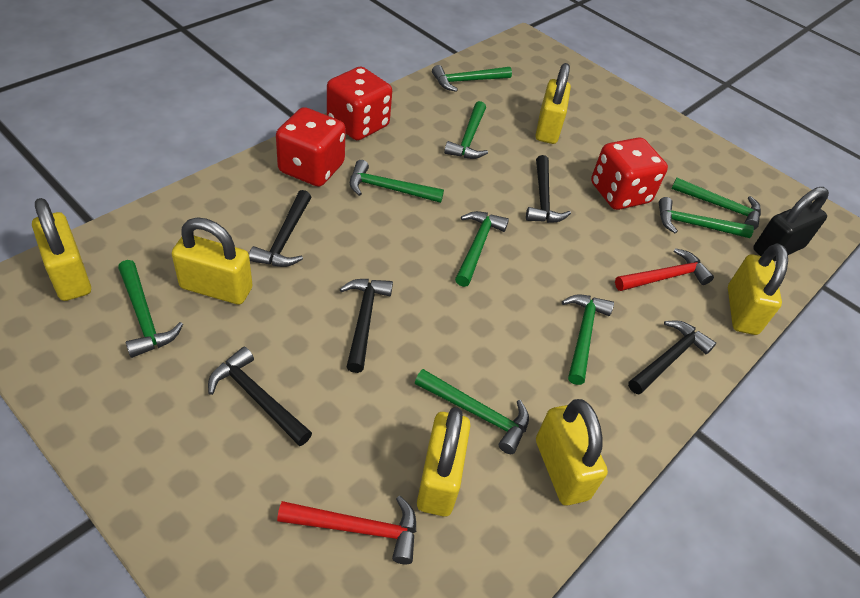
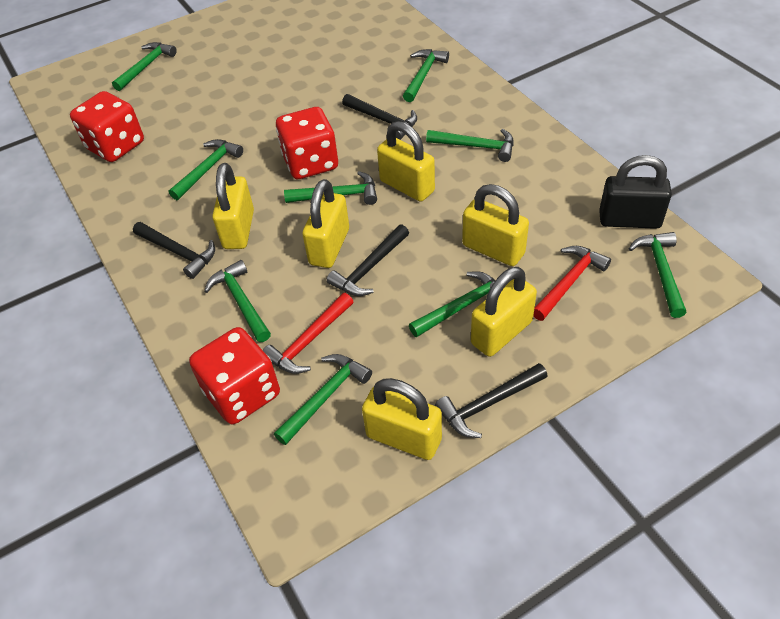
black hammer: [208,347,312,446] [249,190,311,267] [340,279,393,373] [526,155,571,223] [628,321,716,394] = 5 -> [133,222,215,279] [326,224,409,296] [342,94,417,140] [435,363,548,438] = 4

